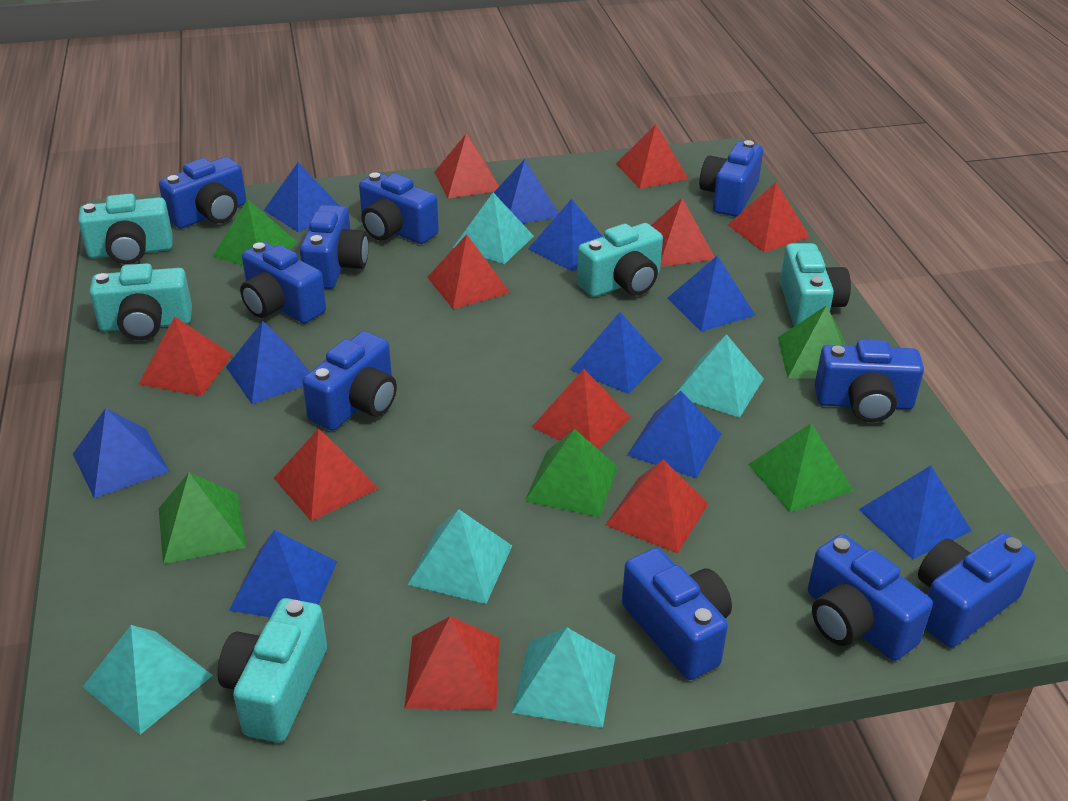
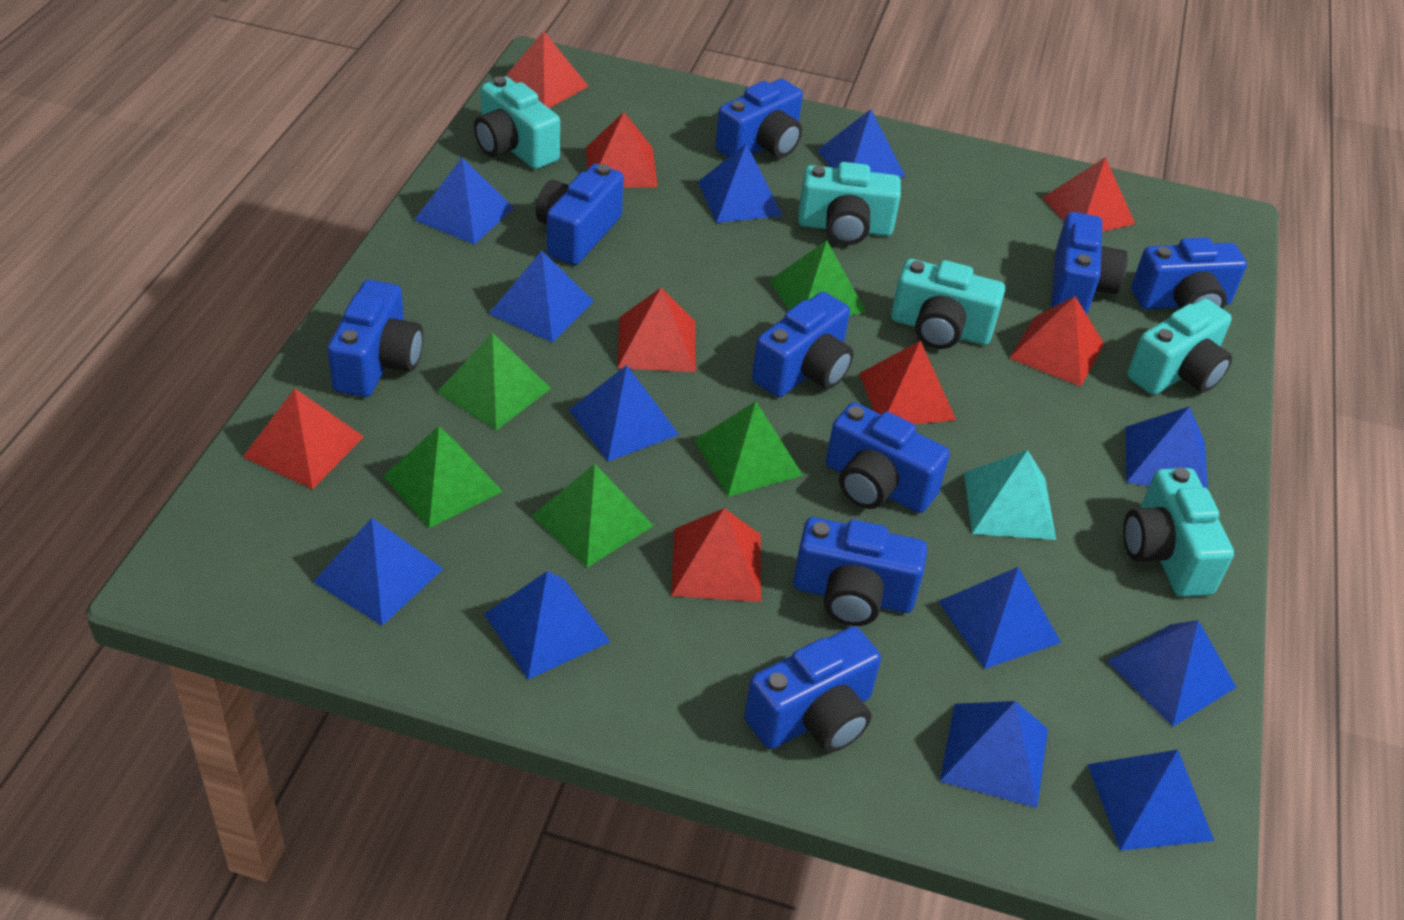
blue camera: [159,157,246,229] [240,242,326,323] [300,205,369,289] [302,331,397,431] [359,172,439,244] [622,548,732,680] [699,140,763,217] [808,534,933,661] [815,340,924,422] [918,533,1036,647] = 10 -> [327,280,423,397] [536,164,624,265] [715,79,803,158] [744,626,881,752] [752,292,854,397] [793,517,927,626] [826,402,950,513] [1051,212,1128,314] [1131,237,1247,309] = 9
blue pyramid: [73,408,170,499] [226,321,309,404] [229,530,337,617] [264,162,339,232] [494,159,559,223] [528,199,603,272] [570,312,662,394] [627,391,721,478] [668,255,755,332] [858,466,972,559] = 10 -> [313,518,443,626] [414,158,514,245] [484,571,610,679] [489,251,594,343] [569,365,679,461] [698,144,783,223] [817,109,906,177] [938,567,1061,669] [940,701,1048,808] [1087,750,1214,851] [1107,620,1237,727] [1126,406,1208,489] = 12
red pyramid: [138,317,232,396] [274,428,379,521] [404,616,499,710] [427,234,510,309] [434,134,499,198] [532,369,631,449] [606,460,708,553] [616,124,689,189] [651,198,715,267] [728,182,810,252] = 10 -> [243,388,364,489] [506,31,588,108] [586,112,658,188] [617,288,696,372] [671,508,761,602] [859,340,956,424] [1010,296,1104,387] [1042,157,1135,232] = 8
turquoise pyramid: [83,625,213,734] [408,509,512,604] [453,193,534,264] [512,628,615,728] [674,334,764,418] = 5 -> [964,450,1056,540] = 1

